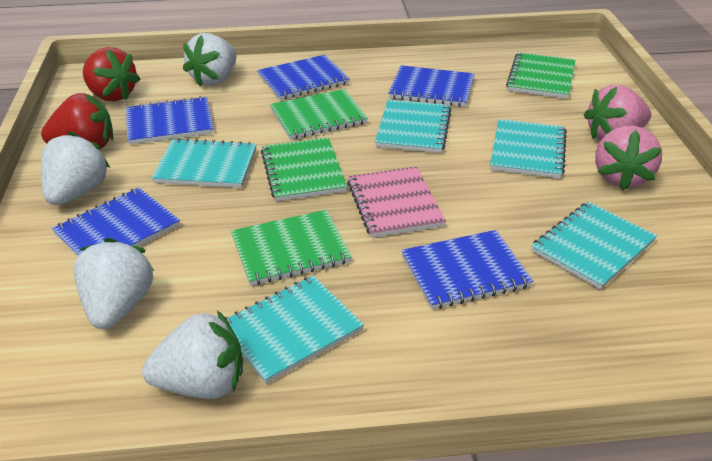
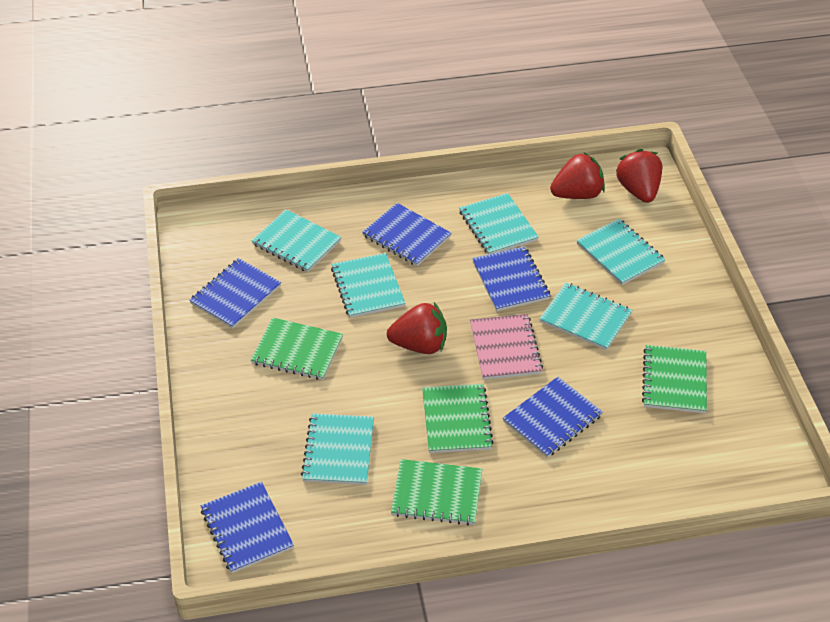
pink strawberry: [584,85,651,140] [595,125,662,190] = 2 -> none = 0
red strawberry: [41,93,113,148] [83,47,140,102] = 2 -> [387,302,447,354] [550,152,605,199] [616,149,662,203] = 3
turquoise notebook: [151,138,257,188] [225,276,364,384] [375,99,451,153] [490,119,567,178] [531,202,657,290] = 5 -> [251,210,341,272] [301,413,374,485] [331,253,405,318] [459,193,539,254] [539,283,632,350] [576,219,666,285] = 6
white strawberry: [41,131,111,205] [74,238,154,329] [142,310,243,399] [183,33,237,87] = 4 -> none = 0

